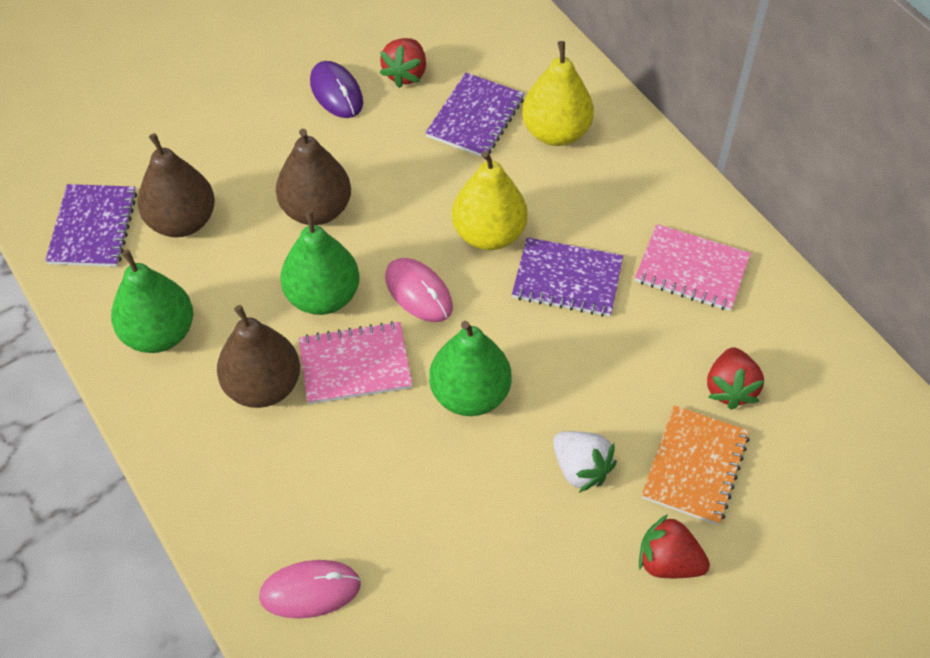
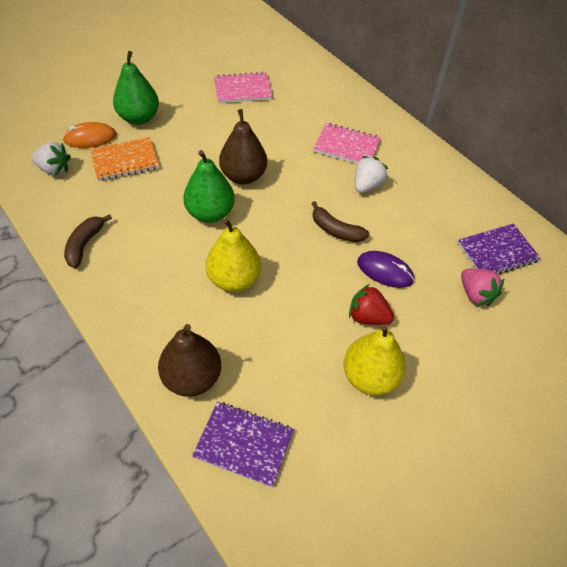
brown banana: none = 0 -> [64,214,112,268] [311,201,369,242] = 2
brown pear: [138,133,215,237] [217,305,300,408] [276,128,351,225] = 3 -> [158,324,221,397] [219,109,267,184] = 2
green pear: [111,250,193,353] [280,210,359,315] [429,321,512,416] = 3 -> [113,51,159,125] [183,150,235,223] = 2
orange mouse: none = 0 -> [63,122,116,148] = 1
pink mouse: [259,560,361,619] [385,258,453,322] = 2 -> none = 0
pink strawberry: none = 0 -> [461,269,505,306] = 1
purple notebook: [45,184,137,267] [425,73,525,157] [512,237,623,317] = 3 -> [192,402,294,488] [458,223,541,274] = 2
red strawberry: [380,38,426,88] [639,514,710,578] [707,347,764,410] = 3 -> [349,284,394,325] = 1
white strawberry: [553,431,617,493] = 1 -> [31,142,71,176] [355,156,388,193] = 2

